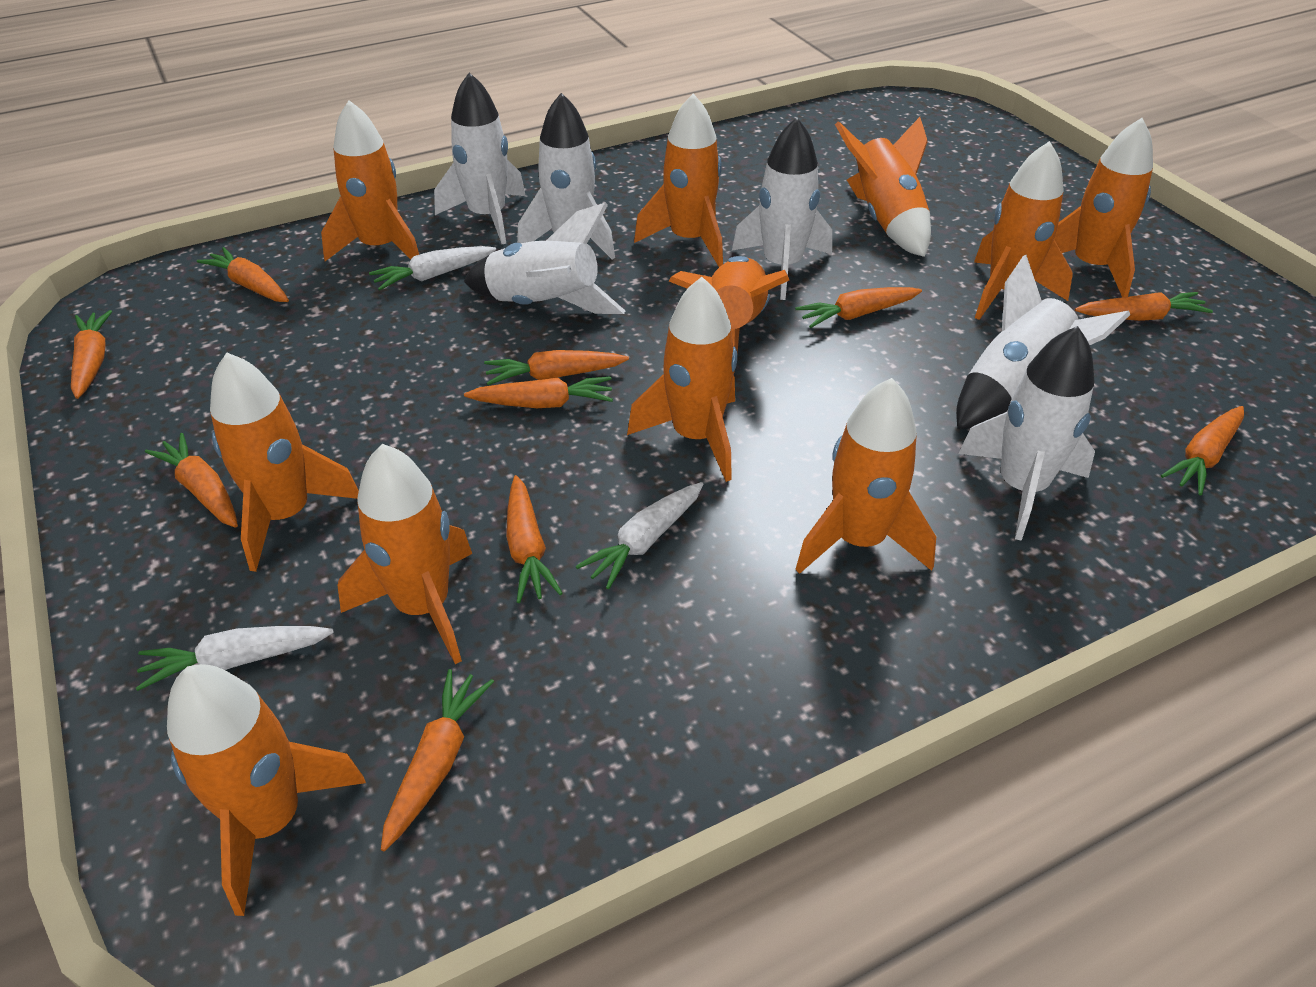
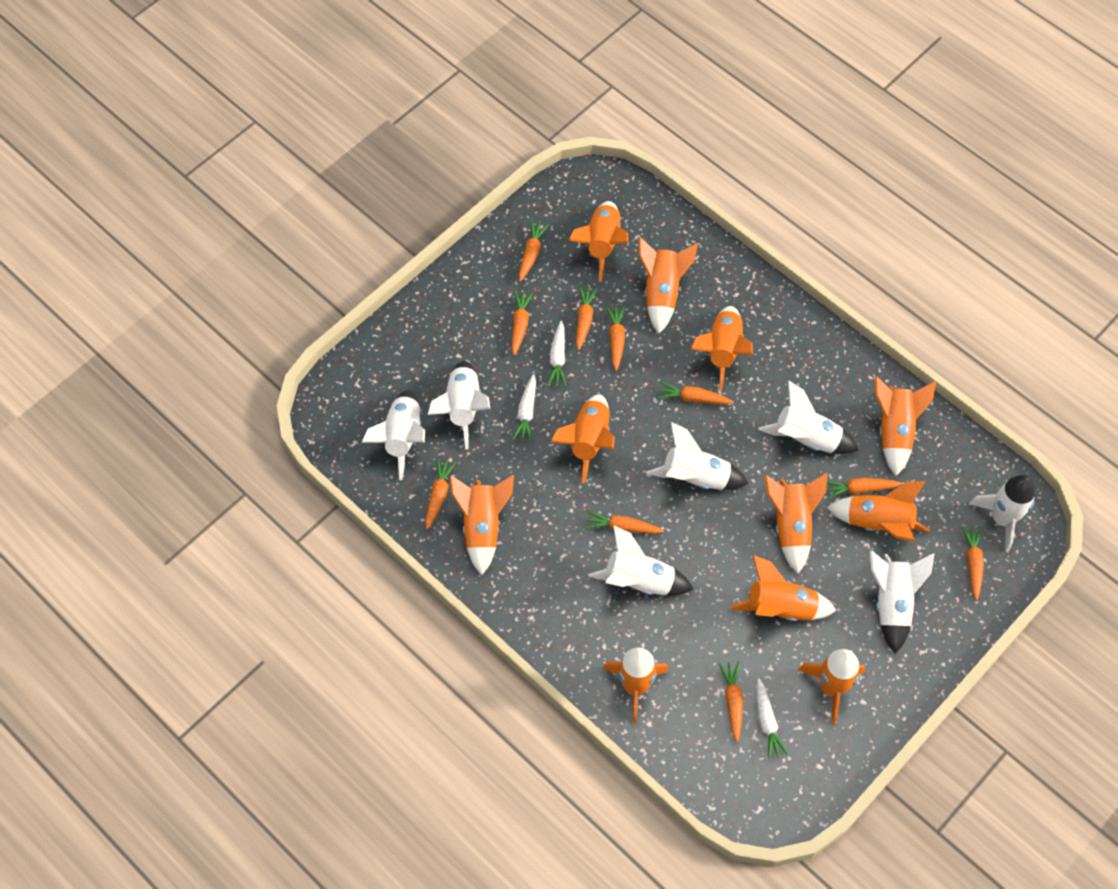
white rocket: [434,72,526,244] [464,203,625,314] [517,93,615,260] [732,117,832,300] [956,255,1130,429] [958,326,1095,541] = 6 -> [362,390,425,480] [427,361,490,450] [588,525,693,596] [646,422,749,490] [758,380,858,454] [870,550,934,654] [969,475,1035,553] = 7

